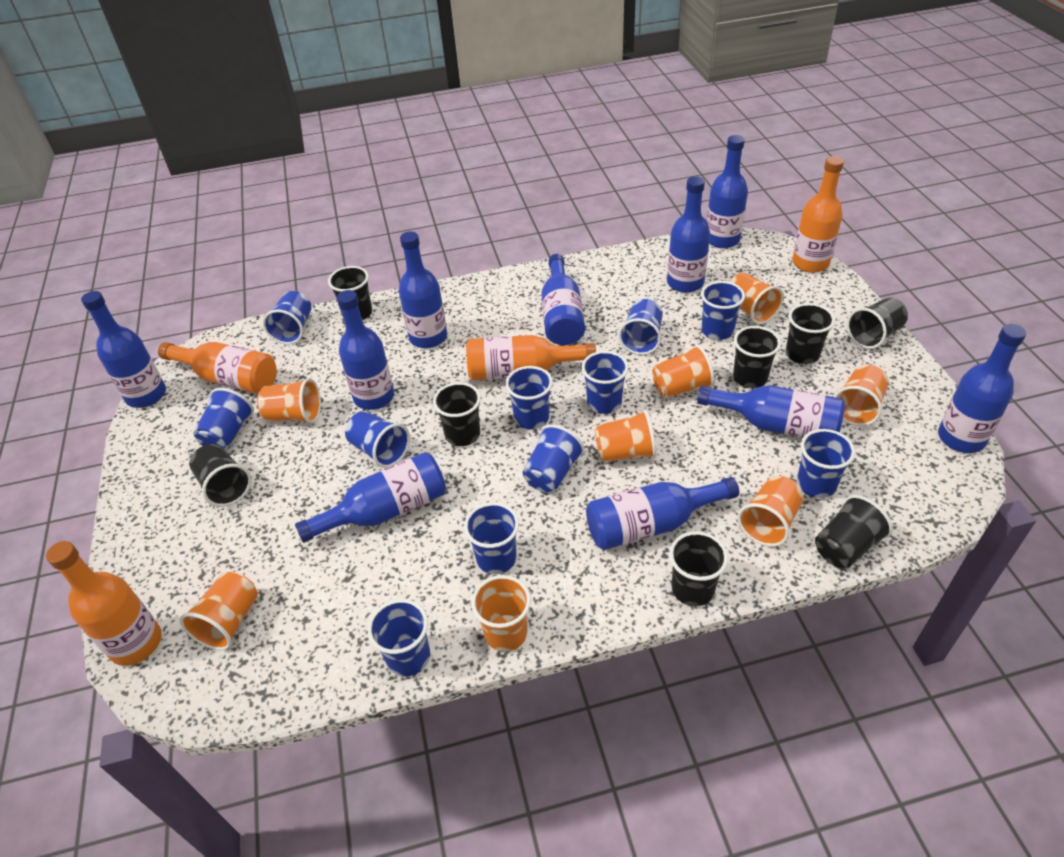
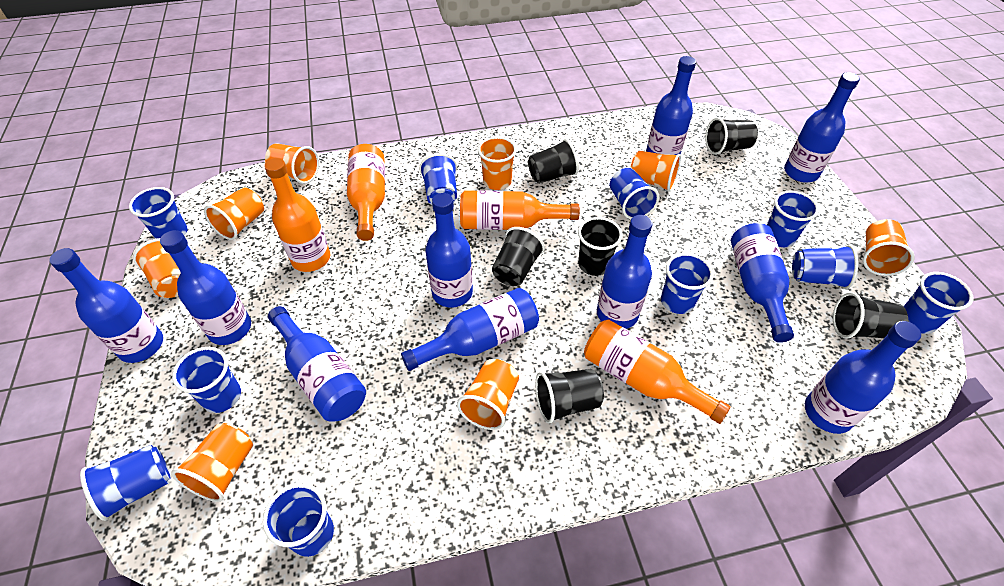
black cup: [189,444,252,507] [328,266,372,320] [433,382,481,446] [669,531,728,606] [733,326,781,388] [786,303,835,364] [815,495,893,568] [847,297,908,349] = 8 -> [492,227,545,286] [528,139,579,184] [535,369,604,423] [578,217,623,276] [705,118,758,155] [833,292,908,339] = 6
blue cup: [193,388,254,450] [262,291,312,344] [345,411,410,468] [368,599,430,677] [464,502,519,574] [505,366,553,429] [523,424,585,493] [581,351,629,414] [618,299,663,355] [701,281,745,340] [797,429,855,498] = 11 -> [80,445,170,521] [129,187,188,239] [172,347,241,413] [263,483,334,557] [419,153,457,205] [609,168,659,219] [661,253,714,314] [767,190,819,247] [792,245,858,289] [904,272,973,334] = 10

